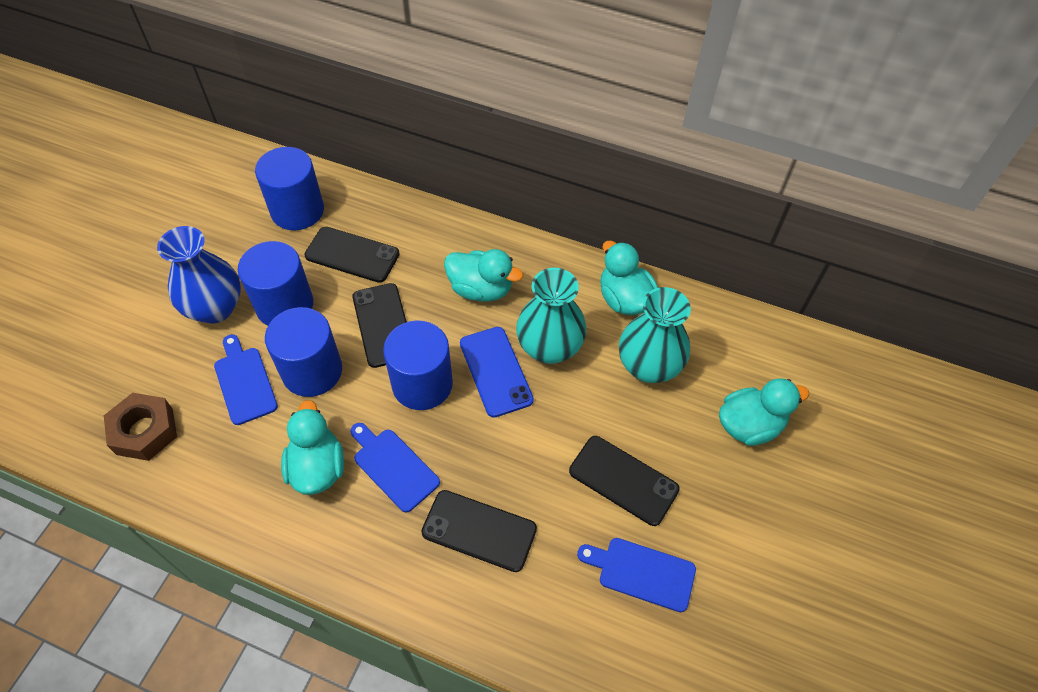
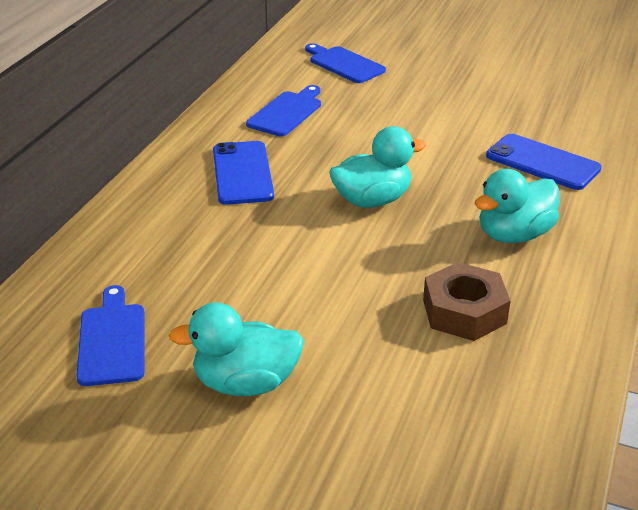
black phone: [304,227,400,283] [352,283,407,368] [421,490,537,572] [569,436,680,526] = 4 -> none = 0
blue cylinder: [238,241,313,326] [255,147,324,231] [265,307,342,397] [383,320,453,410] = 4 -> none = 0
blue phone: [460,327,534,418] = 1 -> [213,141,274,205] [486,134,601,190] = 2
blue vase: [157,226,241,324] = 1 -> none = 0
turquoise duck: [281,400,344,495] [444,249,523,302] [600,240,658,315] [719,378,809,446] = 4 -> [169,302,304,396] [329,126,426,208] [475,169,560,243] = 3
turquoise vase: [516,268,587,364] [619,287,691,383] = 2 -> none = 0

